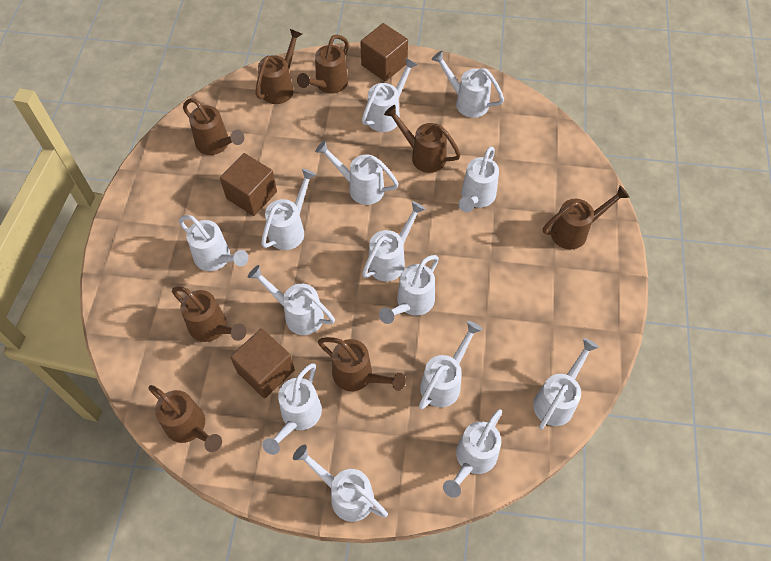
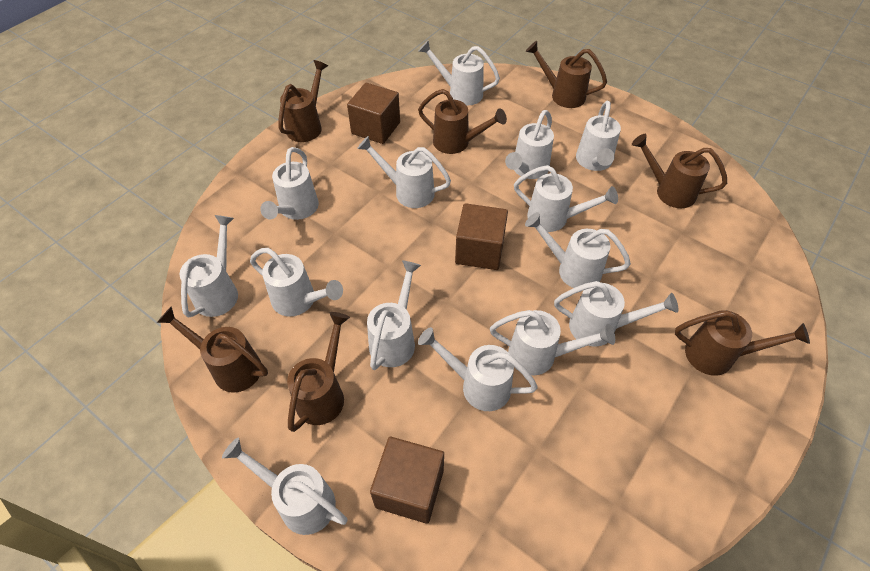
brown watering can: [148,385,222,452] [172,286,246,342] [183,98,244,155] [255,29,302,104] [297,35,349,94] [318,337,406,391] [384,105,461,173] [543,185,630,249] = 8 -> [157,306,268,393] [278,60,328,142] [287,312,350,432] [418,89,507,154] [526,41,607,108] [632,134,727,208] [675,310,810,376] = 7

